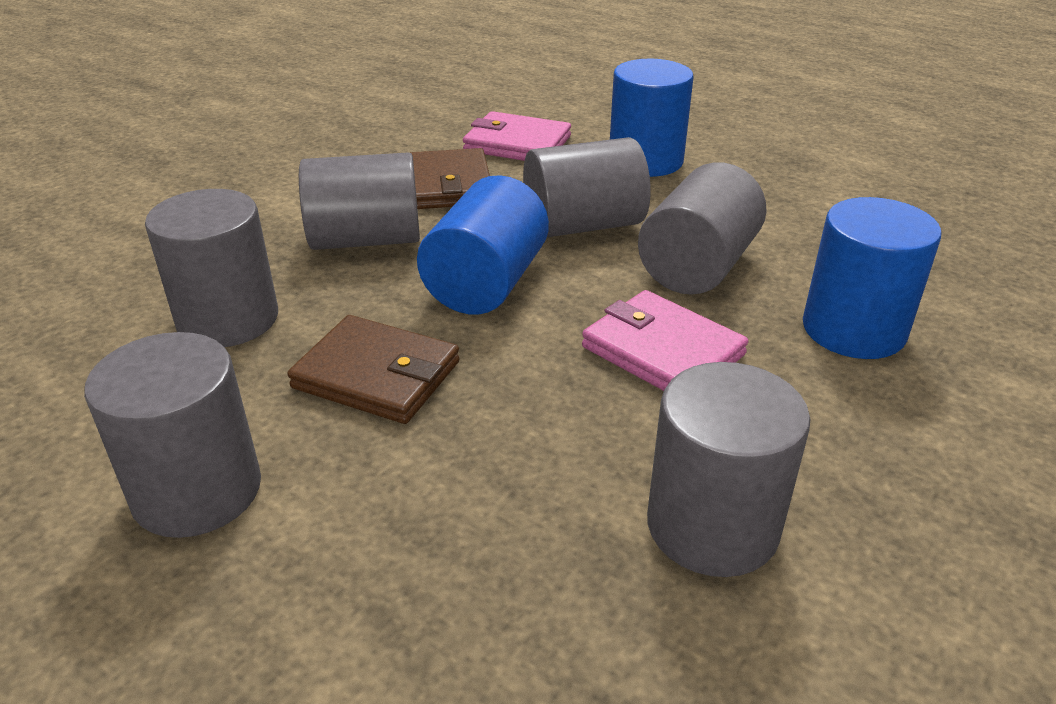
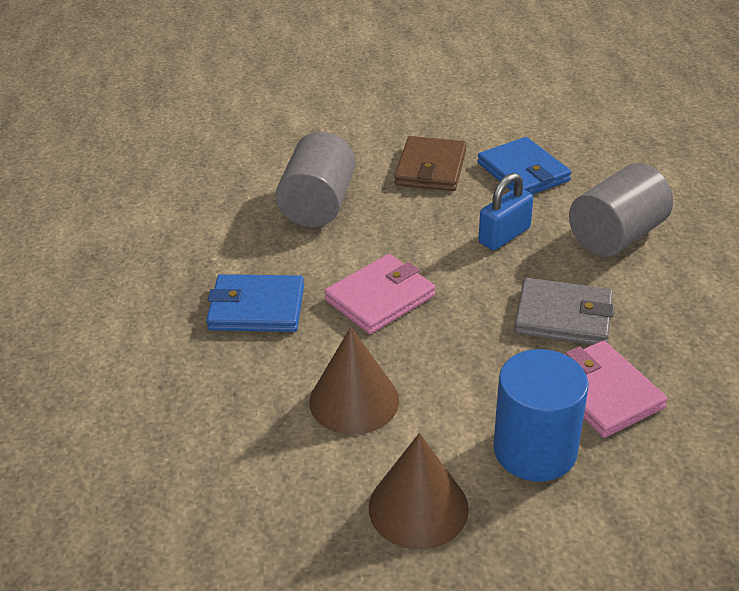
blue cylinder: [417,175,549,315] [610,59,694,177] [803,197,942,359] = 3 -> [493,349,589,481] = 1
blue padlock: none = 0 -> [478,173,533,250] = 1
blue wallet: none = 0 -> [206,274,304,332] [477,137,571,195] = 2
brown cone: none = 0 -> [309,327,399,435] [369,433,469,550] = 2
brown wallet: [287,315,460,424] [410,148,490,209] = 2 -> [394,136,467,191] = 1
grey cylinder: [84,332,261,538] [145,189,278,347] [299,152,420,250] [523,137,651,237] [638,163,767,295] [647,362,810,577] = 6 -> [276,132,355,227] [569,163,673,257] = 2
grey wallet: none = 0 -> [514,278,614,345] = 1

